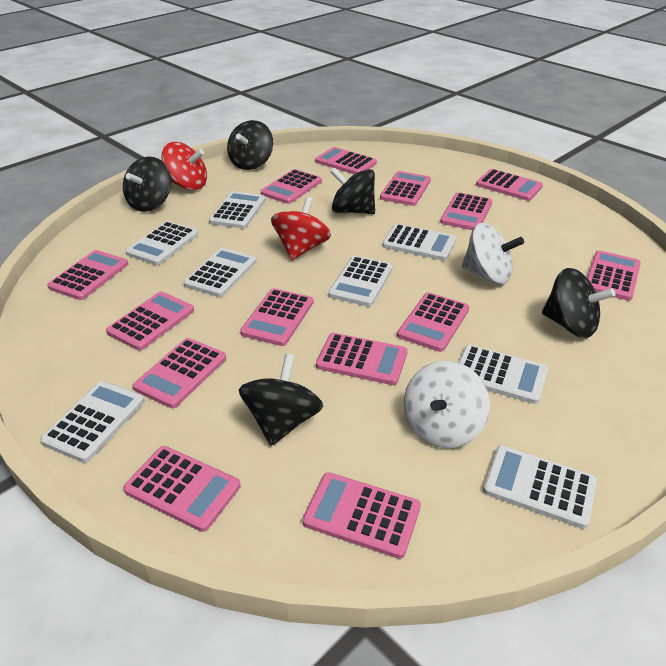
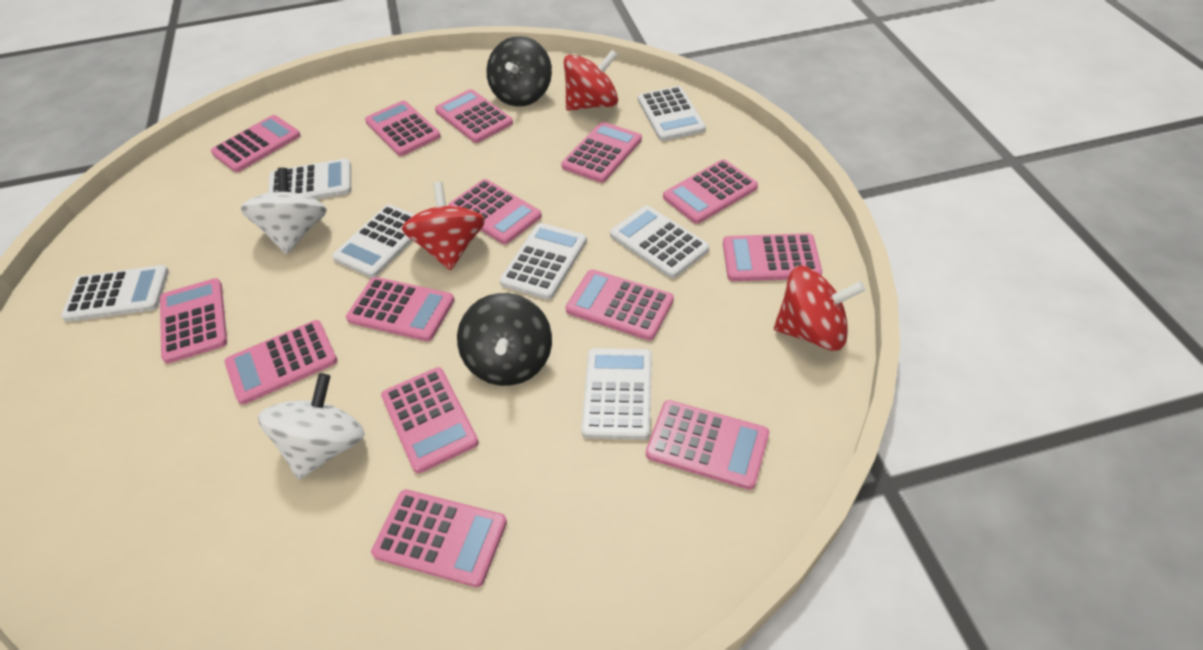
black spinning top: [123,157,171,212] [227,120,273,170] [239,354,323,446] [330,167,375,214] [542,268,615,338] = 5 -> [457,293,552,386] [486,36,552,107] = 2
red spinning top: [162,142,207,190] [271,197,331,260] = 2 -> [402,182,485,271] [564,50,618,111] [774,266,865,351] = 3
white calculator: [40,381,145,463] [126,221,198,265] [184,248,257,297] [209,191,266,229] [328,256,393,307] [382,224,456,261] [458,344,548,404] [483,445,597,529] = 8 -> [61,265,169,322] [268,158,351,200] [332,205,415,278] [499,223,587,300] [581,348,652,440] [610,205,709,278] [638,86,706,141] = 7

